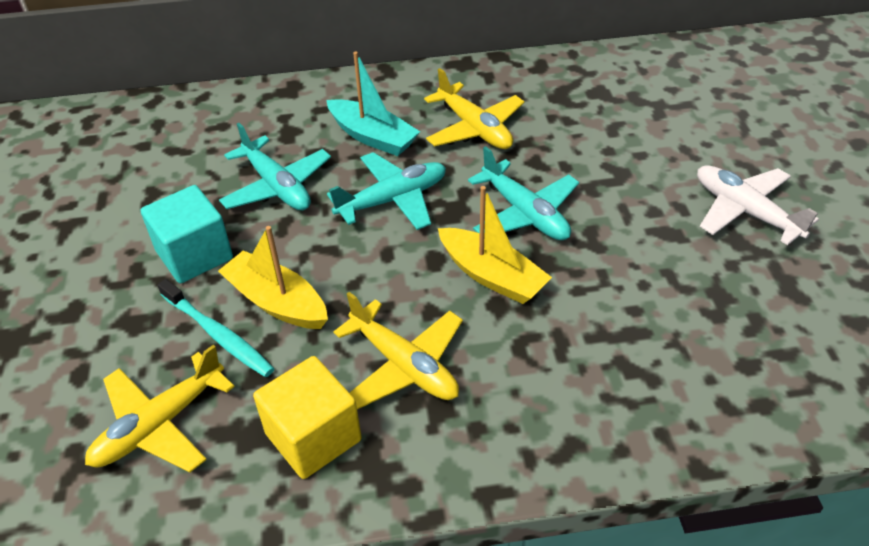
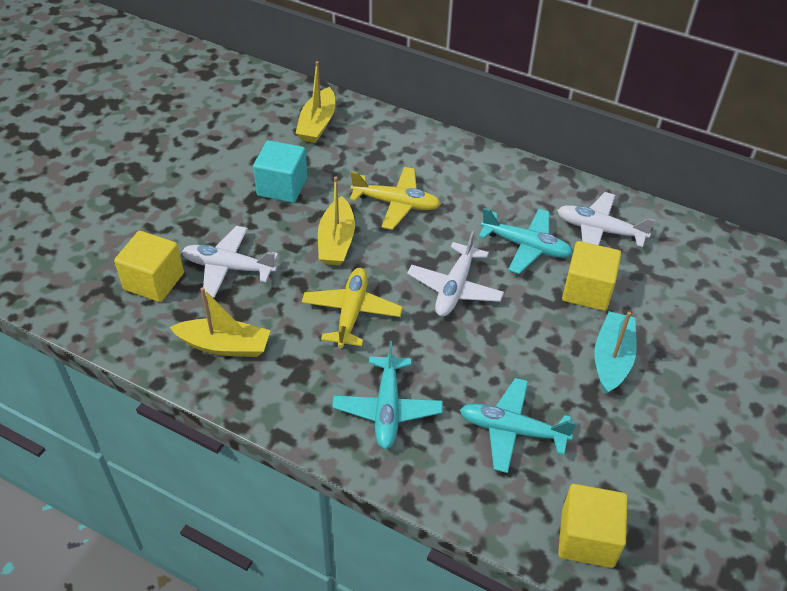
turquoise toothbrush: [158,279,274,377] = 1 -> none = 0
white plane: [697,165,819,245] = 1 -> [182,226,278,298] [407,231,504,316] [557,192,655,247] = 3
yellow boat: [218,226,328,329] [438,186,552,304] = 2 -> [170,287,271,357] [295,61,335,143] [318,176,355,265] = 3
yellow cube: [253,356,362,479] = 1 -> [114,231,184,302] [558,484,628,568] [562,241,621,311] = 3
yellow plane: [85,345,235,473] [333,292,463,409] [424,68,524,149] = 3 -> [302,268,403,348] [350,167,441,230] = 2

